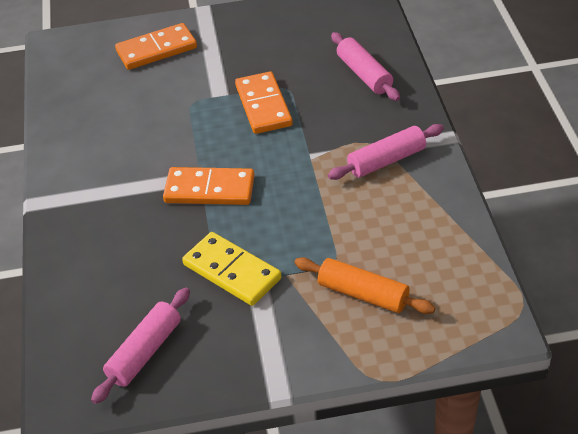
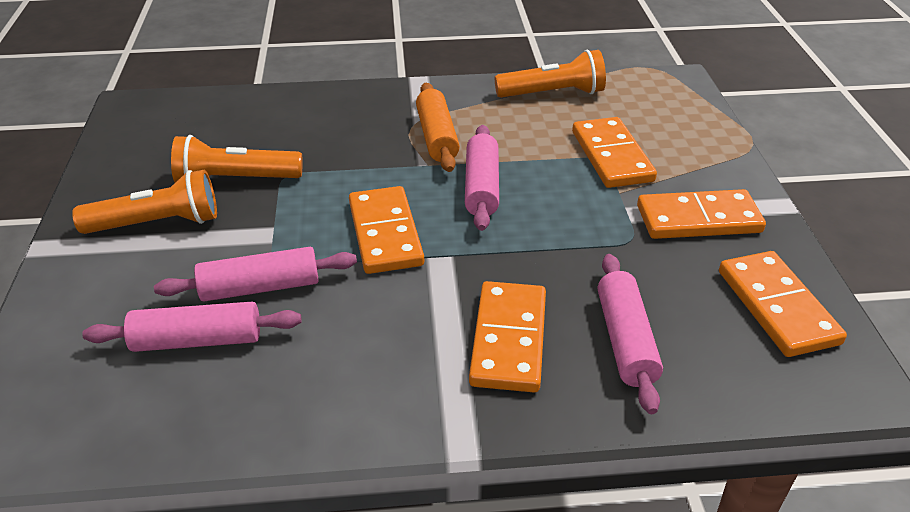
orange domino: [115,23,197,70] [163,167,255,205] [235,72,293,134] = 3 -> [349,186,424,274] [469,281,546,393] [572,117,657,188] [637,189,766,239] [719,251,847,357] = 5
orange flashlight: none = 0 -> [72,169,217,234] [171,135,302,182] [495,50,606,98] = 3
pink rolling pin: [91,288,190,404] [328,124,444,180] [331,32,400,101] = 3 -> [82,302,302,352] [154,247,357,302] [465,125,499,231] [598,254,663,414] = 4
yellow domino: [182,232,282,306] = 1 -> none = 0

